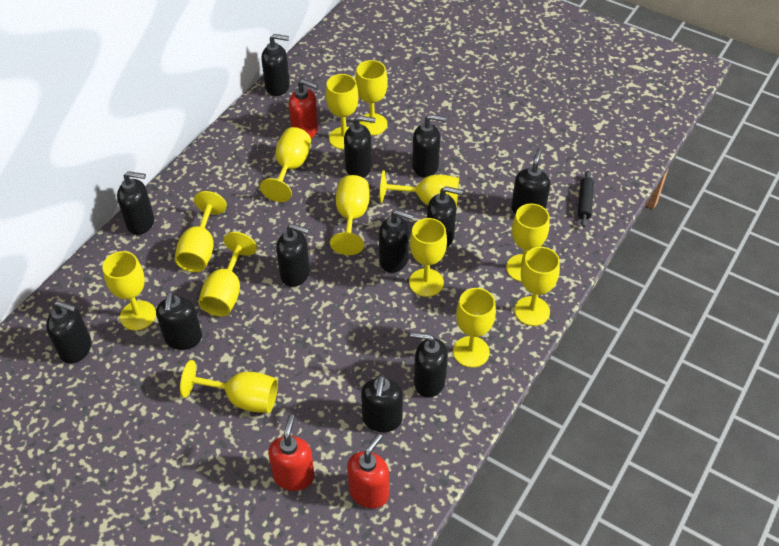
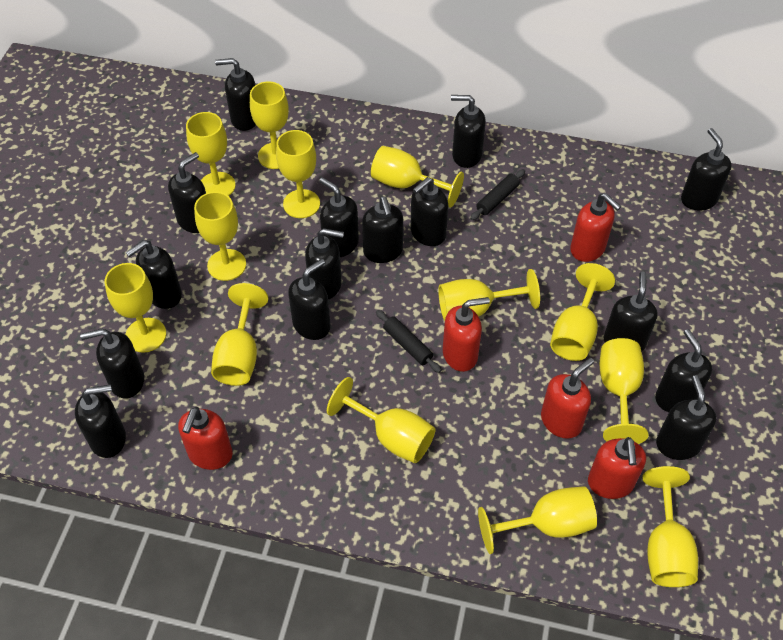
black rolling pin: [578,170,594,227] = 1 -> [376,310,441,373] [470,169,525,220] = 2
black soap dispenser: [46,301,91,364] [117,171,154,235] [156,292,202,350] [261,34,290,96] [276,224,310,287] [344,115,376,178] [361,375,403,432] [379,210,414,273] [410,332,448,398] [412,114,446,177] [427,186,463,248] [511,148,550,215] = 12 -> [75,384,126,458] [80,329,144,399] [126,240,182,309] [168,152,206,233] [215,58,256,131] [288,259,331,340] [305,228,344,299] [319,177,359,257] [362,197,403,263] [410,177,448,246] [451,95,486,168] [604,271,658,352] [655,329,712,412] [656,375,716,460] [681,128,732,210] = 15
red soap dispenser: [268,414,315,491] [289,79,318,139] [347,433,389,508] = 3 -> [178,407,233,470] [443,297,490,372] [541,358,594,439] [570,193,621,262] [588,437,646,499] = 5

